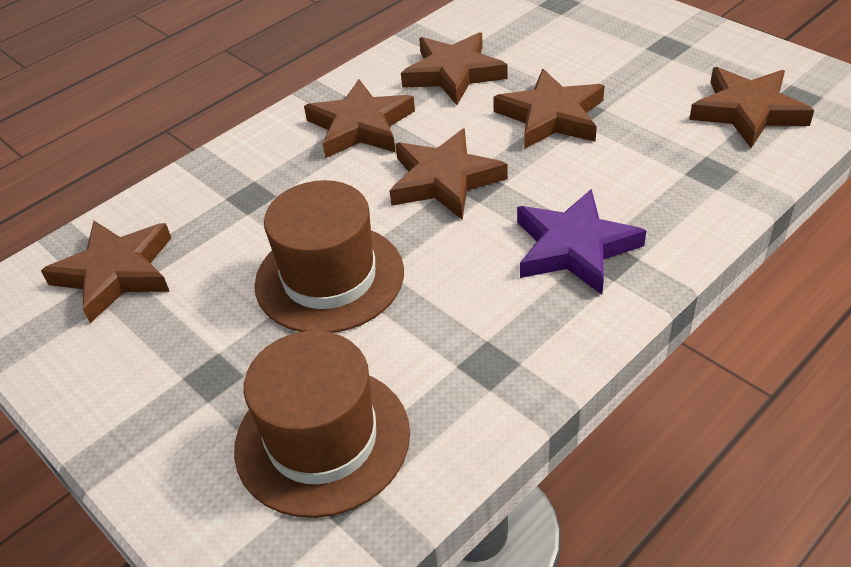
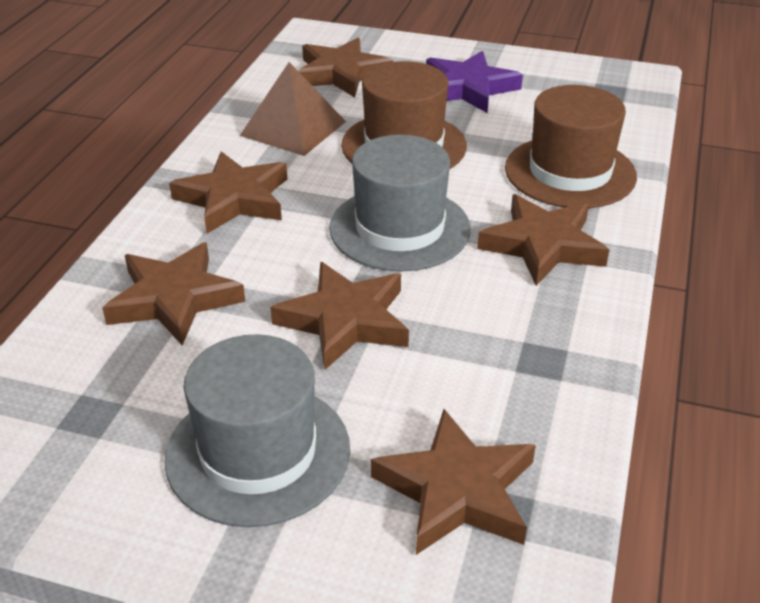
brown pyramid: none = 0 -> [240,62,346,156] = 1
grey hat: none = 0 -> [164,334,350,527] [329,135,471,271] = 2

